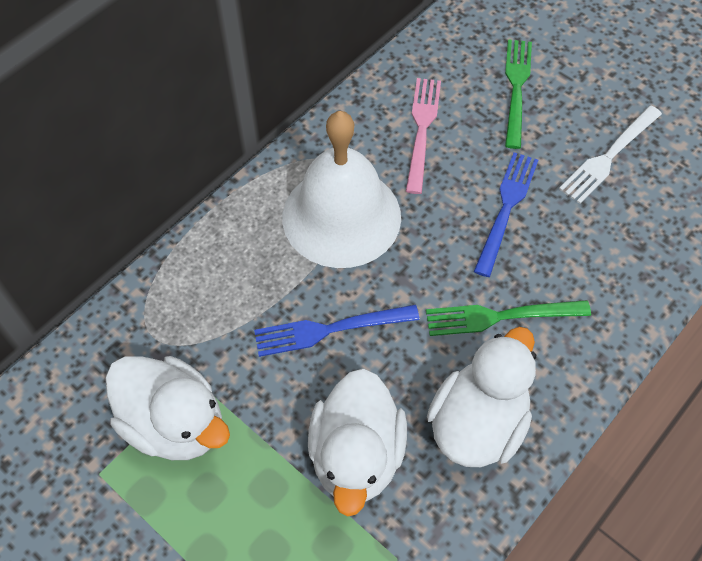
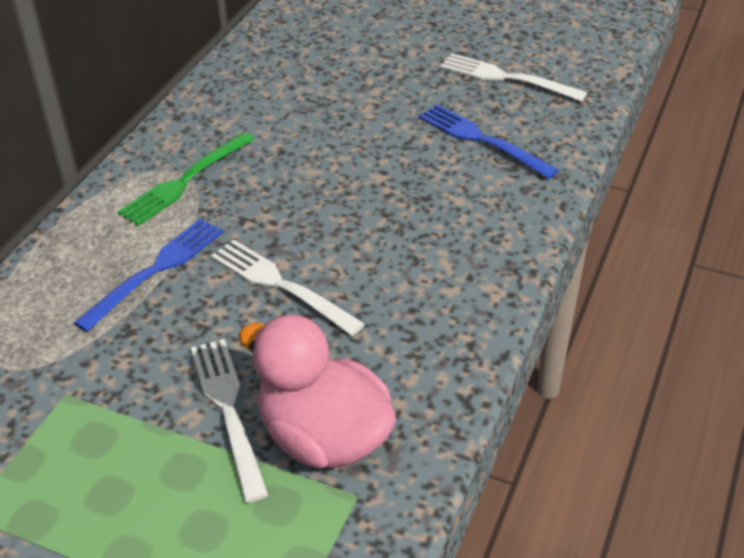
green fork: [426,300,591,336] [505,39,532,149] = 2 -> [118,132,255,226] = 1
pink duck: none = 0 -> [238,315,396,468] = 1
pink fork: [406,78,441,194] = 1 -> none = 0
white bell: [283,111,401,268] = 1 -> none = 0
white duck: [105,356,230,460] [308,368,407,516] [427,327,536,467] = 3 -> none = 0
white fork: [559,105,662,204] = 1 -> [191,339,269,503] [211,240,365,336] [440,53,587,102] = 3

